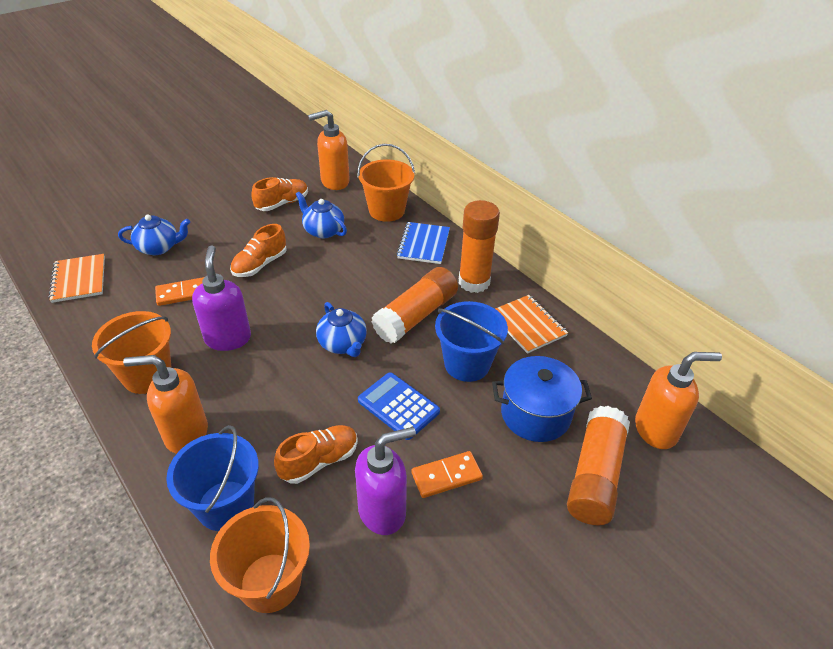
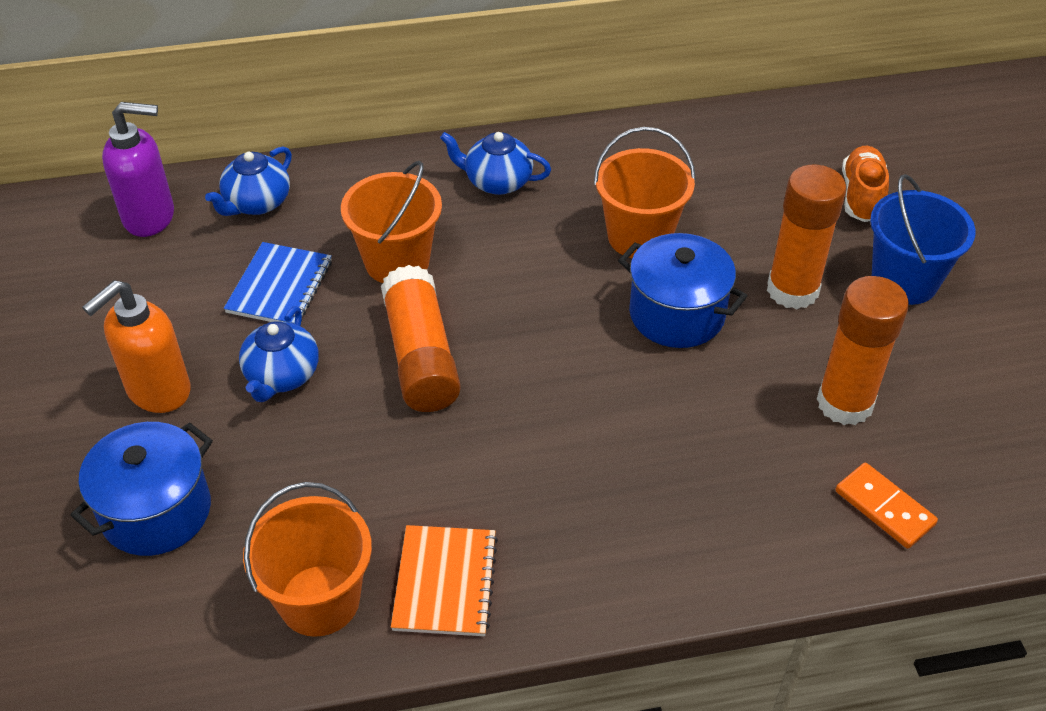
blue bucket: [166,425,259,531] [435,301,508,382] = 2 -> [870,174,976,305] = 1
blue calculator: [358,372,440,440] = 1 -> none = 0
blue pot: [492,356,592,442] = 1 -> [70,422,213,556] [618,233,747,348] = 2
orange domino: [155,277,204,306] [411,451,483,498] = 2 -> [836,463,938,549] = 1
orange notebook: [48,254,105,303] [495,295,568,354] = 2 -> [391,525,498,636] = 1
orange shoe: [230,224,287,277] [251,177,308,211] [274,425,358,484] = 3 -> [842,146,889,222] = 1
orange soap dispenser: [123,355,208,454] [308,110,350,190] [635,352,722,449] = 3 -> [82,280,191,413] = 1
purple soap dispenser: [192,245,251,351] [355,427,416,535] = 2 -> [102,102,174,237] = 1

